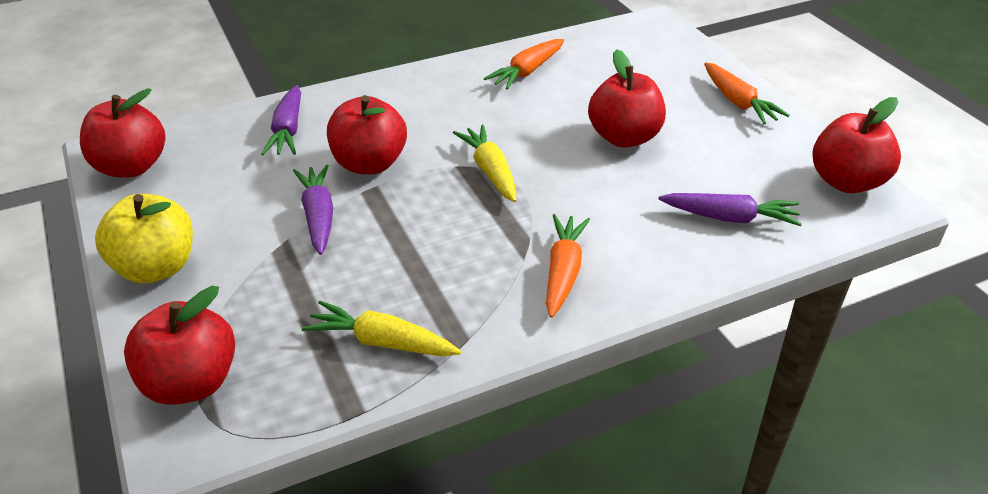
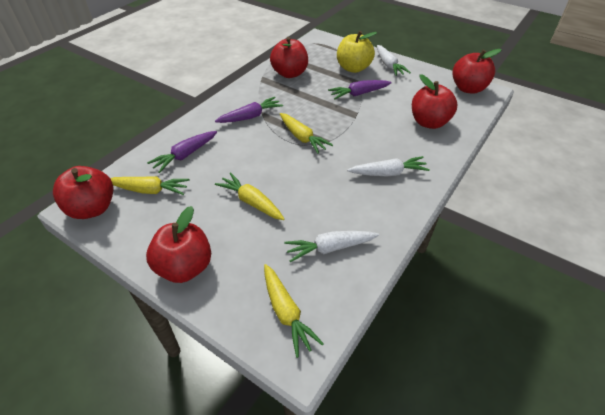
orange carrot: [484,39,564,89] [546,214,590,318] [704,62,790,124] = 3 -> none = 0
white carrot: none = 0 -> [284,231,379,262] [347,156,430,177] [377,45,411,76] = 3
yellow carrot: [301,301,461,356] [453,125,516,202] = 2 -> [110,176,190,195] [215,172,284,220] [264,264,324,358] [280,113,333,154] = 4

